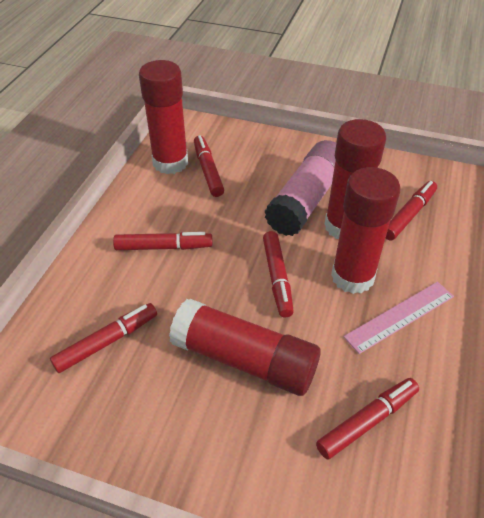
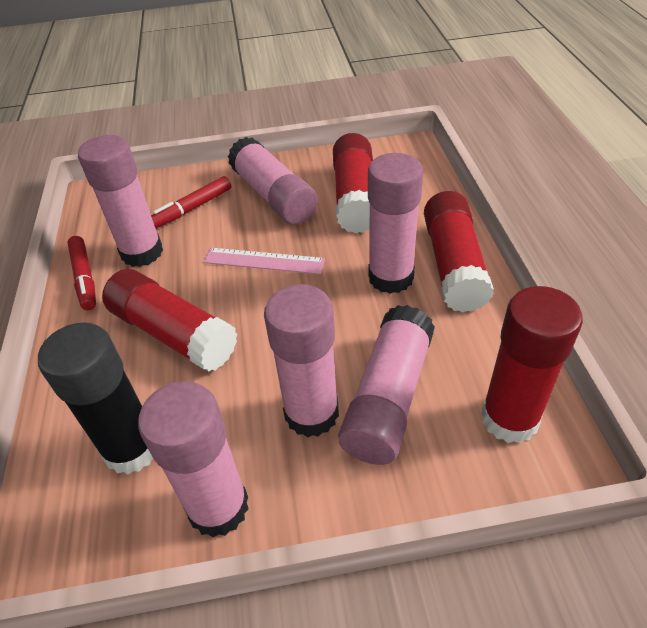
black glue stick: none = 0 -> [38,322,153,474] = 1
pink glue stick: [264,140,336,236] = 1 -> [78,135,163,267] [138,381,249,538] [228,137,318,224] [264,284,339,438] [338,305,435,465] [368,153,423,294] = 6
red marker: [50,303,157,373] [113,232,213,250] [194,135,224,197] [263,231,294,317] [316,378,419,459] [386,181,437,240] = 6 -> [67,236,96,310] [151,176,231,228] = 2

